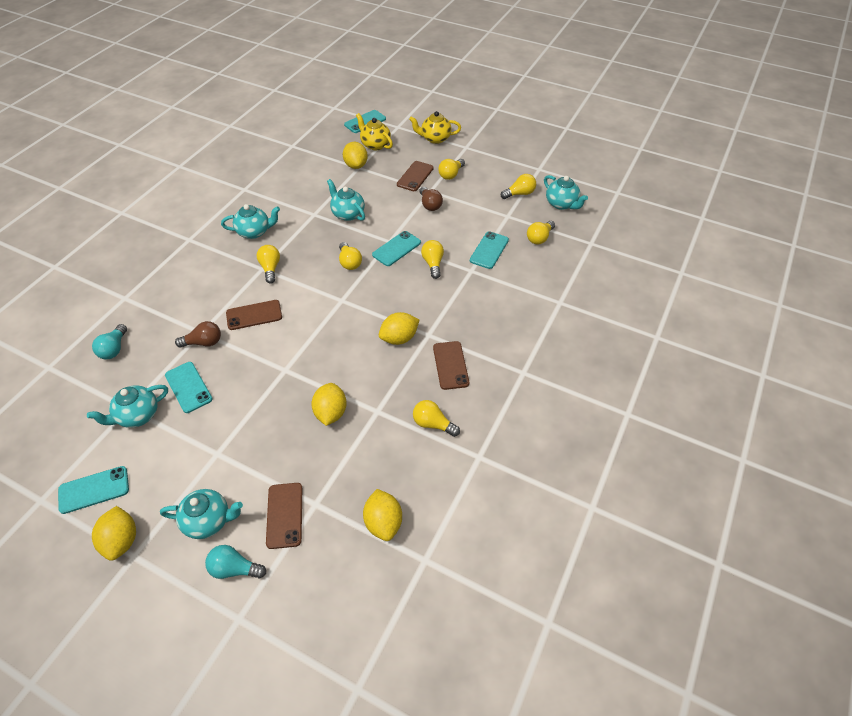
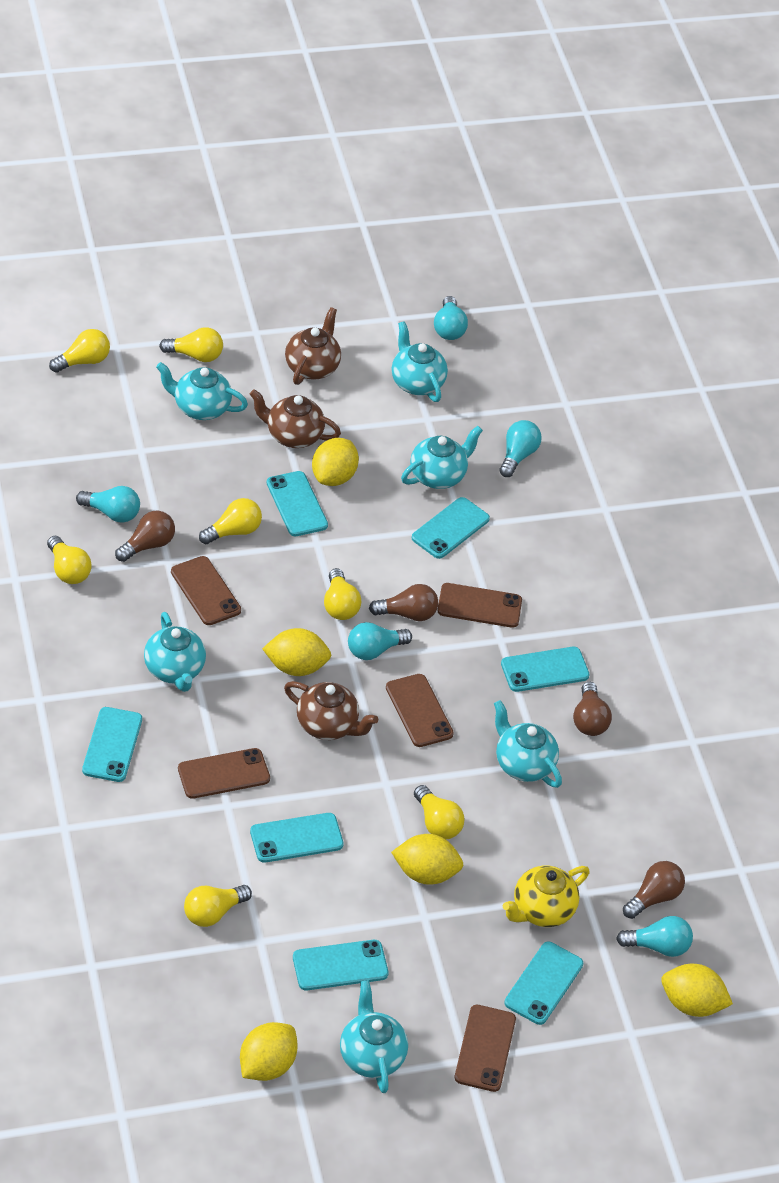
brown light bulb: [175,321,221,348] [419,187,443,211] = 2 -> [115,511,175,562] [369,584,438,621] [573,682,612,736] [623,861,685,919] = 4
brown phone: [226,300,282,330] [266,483,302,549] [397,161,434,191] [433,341,469,390] = 4 -> [171,556,241,625] [178,748,270,799] [386,674,454,747] [438,583,522,628] [455,1005,516,1092] = 5
brown teapot: none = 0 -> [250,389,341,448] [284,681,378,740] [285,307,341,385] = 3
turquoise light bulb: [92,324,127,359] [205,545,266,579] = 2 -> [76,486,140,523] [348,622,412,660] [434,296,468,340] [499,420,542,477] [616,916,693,957] = 5
turquoise phone: [58,466,129,514] [165,362,213,413] [344,110,386,133] [372,231,421,266] [470,231,509,269] = 5 -> [82,707,142,782] [250,813,344,863] [267,471,328,536] [293,940,389,990] [412,497,490,559] [501,647,590,692] [504,942,583,1025] = 7
turquoise teapot: [87,385,168,428] [160,489,243,539] [221,204,280,239] [327,179,365,221] [544,175,588,210] = 5 -> [144,612,206,692] [156,362,248,420] [340,981,408,1093] [392,321,448,402] [401,426,483,489] [494,700,562,788] = 6
yellow teapot: [356,113,393,150] [409,111,461,144] = 2 -> [503,866,590,927] = 1

